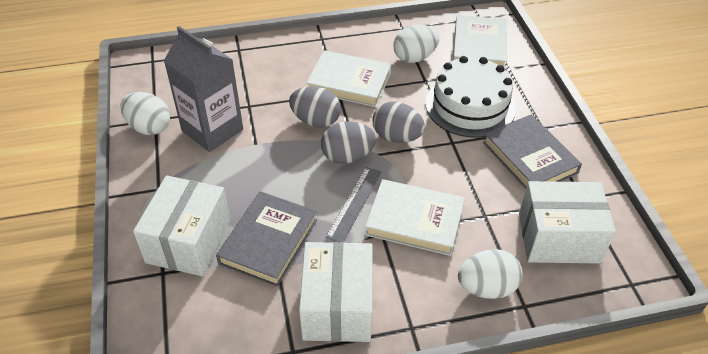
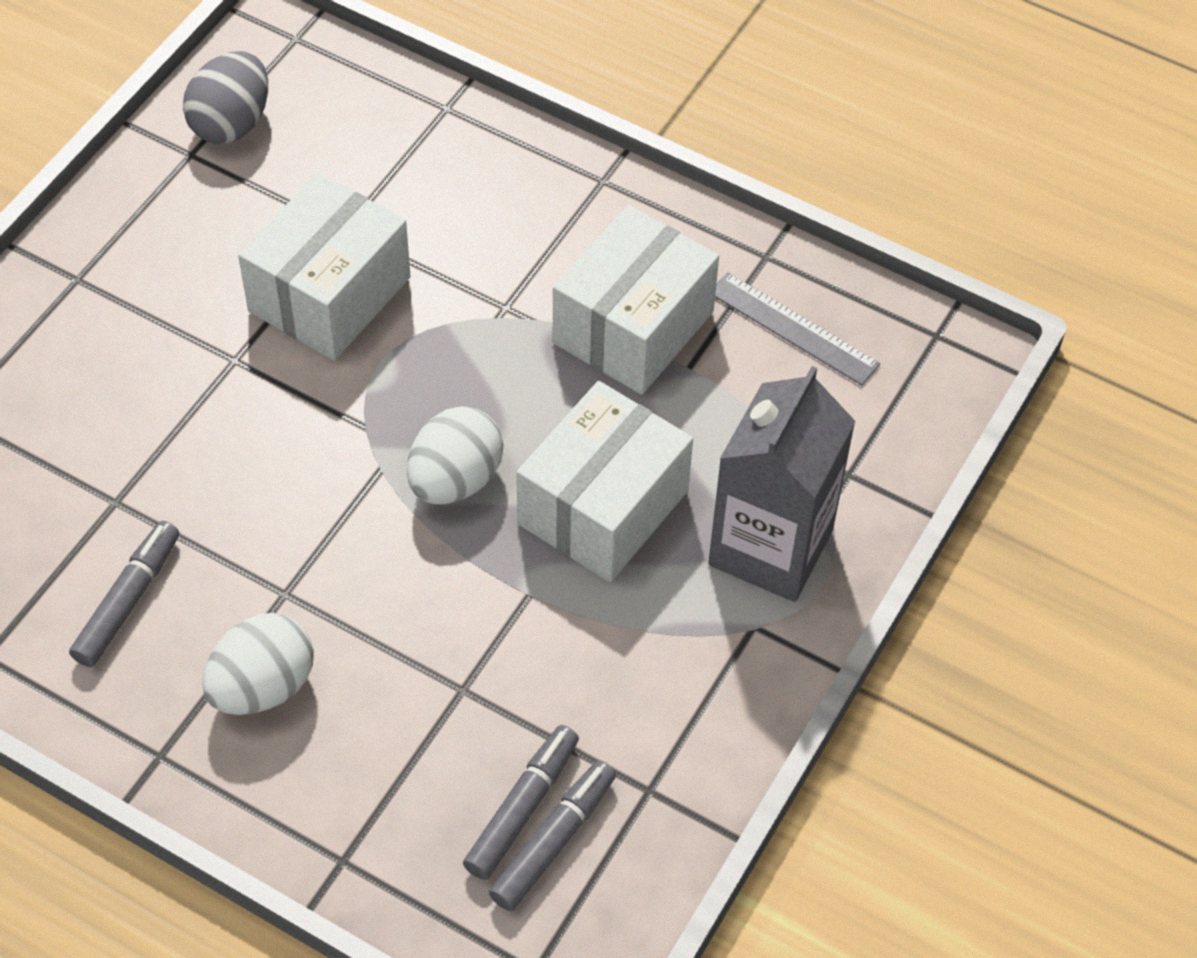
grey book: [216,191,317,287] [483,115,582,189] = 2 -> none = 0
grey egg: [289,86,341,128] [321,121,376,164] [373,102,425,143] = 3 -> [183,51,268,144] = 1
grey marker: none = 0 -> [69,521,179,667] [463,725,579,880] [489,760,616,911] = 3
white book: [306,50,391,107] [365,179,465,256] [453,15,507,68] = 3 -> none = 0
white cake: [426,56,516,138] = 1 -> none = 0
white egg: [121,92,170,135] [394,25,439,63] [458,249,523,299] = 3 -> [202,613,314,715] [407,406,503,504] = 2

